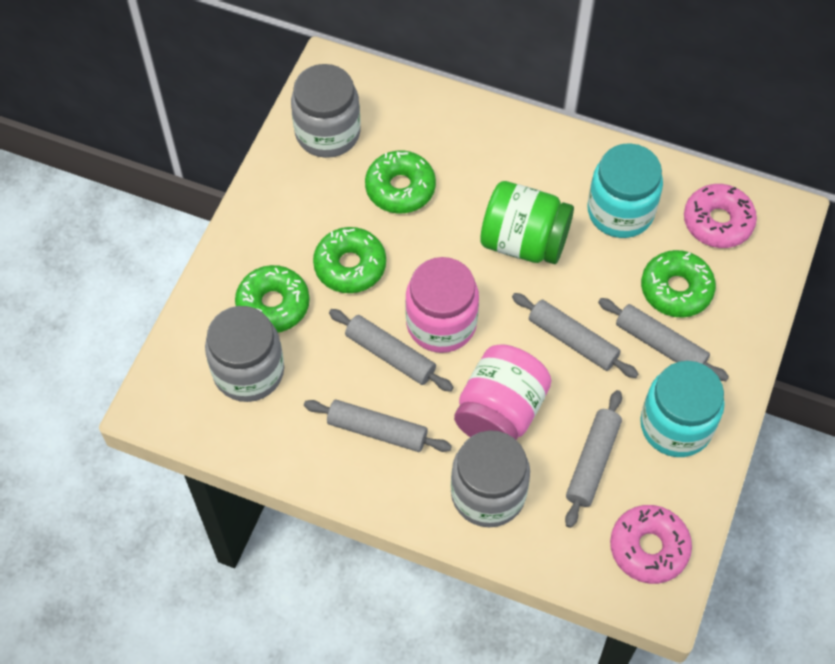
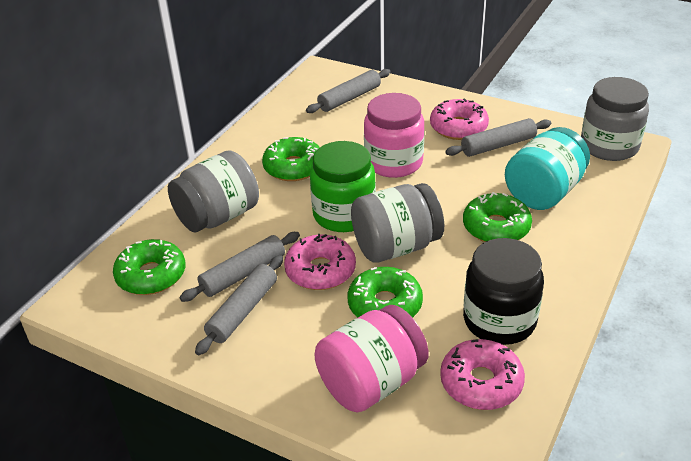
black jar: none = 0 -> [463,238,544,345] = 1
grey rolling pin: [304,400,452,452] [329,309,454,392] [512,293,638,378] [565,390,622,528] [598,298,729,381] = 5 -> [180,232,300,302] [195,255,283,355] [306,69,391,113] [445,118,551,157] = 4
pink donut: [610,505,692,584] [684,184,757,248] = 2 -> [284,234,356,290] [430,98,489,140] [440,339,525,410] = 3
turquoise jar: [587,143,663,238] [640,361,725,457] = 2 -> [505,127,590,210] = 1

